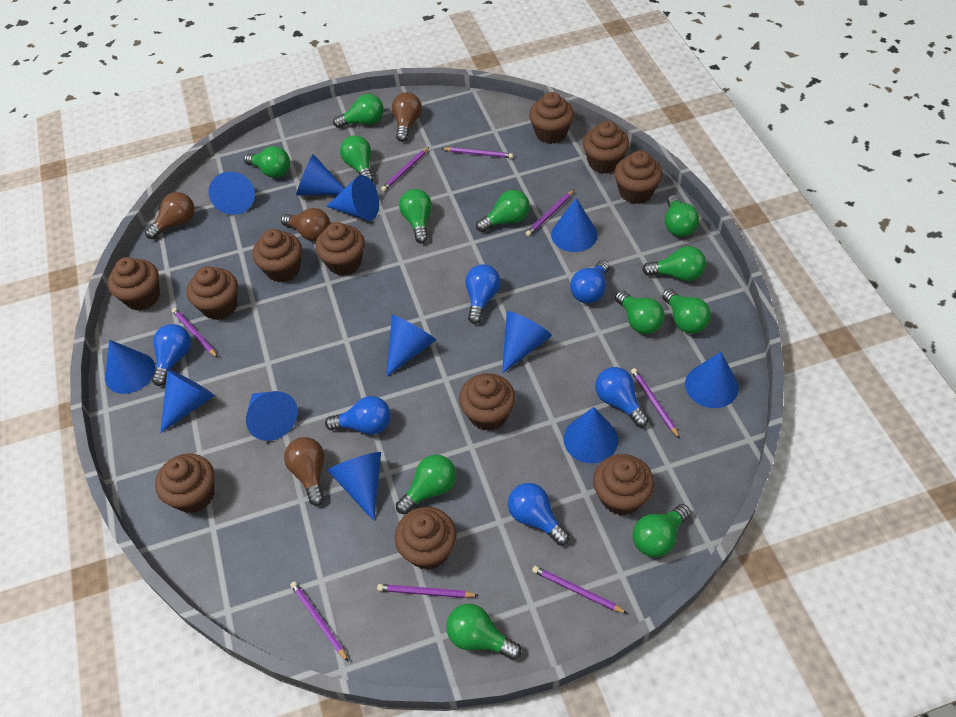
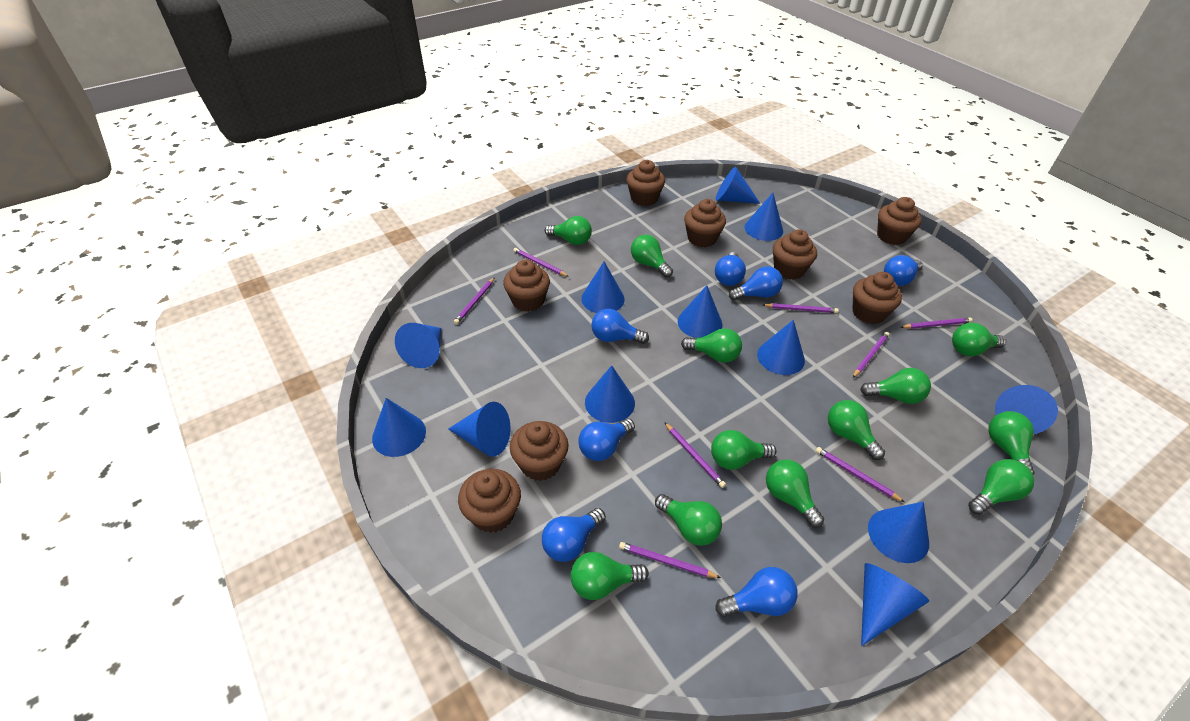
blue light bulb: [152,324,191,386] [325,396,391,435] [465,264,501,324] [508,483,569,545] [570,260,610,303] [595,367,649,427] = 6 -> [542,508,606,562] [578,419,635,461] [591,309,649,344] [715,252,746,286] [715,567,798,617] [729,266,783,301] [884,255,923,286] = 7
brown cupcake: [108,257,160,310] [155,453,214,513] [186,266,238,320] [252,229,302,282] [315,222,365,276] [395,507,457,570] [459,373,516,431] [529,92,574,144] [583,121,629,174] [593,454,654,516] [614,151,662,204] = 11 -> [458,469,521,533] [503,259,550,312] [510,421,569,481] [626,160,665,206] [684,199,726,248] [773,229,817,280] [852,272,902,324] [877,197,922,245] = 8
brown light bulb: [145,192,195,239] [281,208,330,241] [284,437,324,506] [392,92,422,142] = 4 -> none = 0

